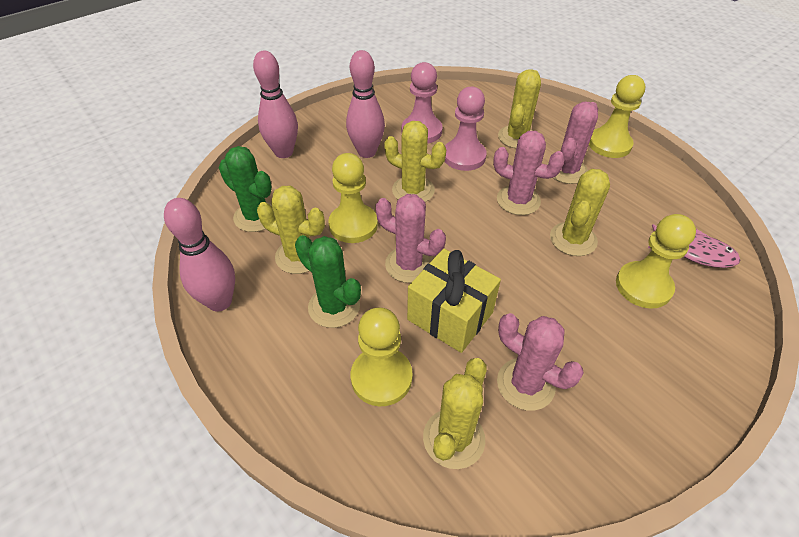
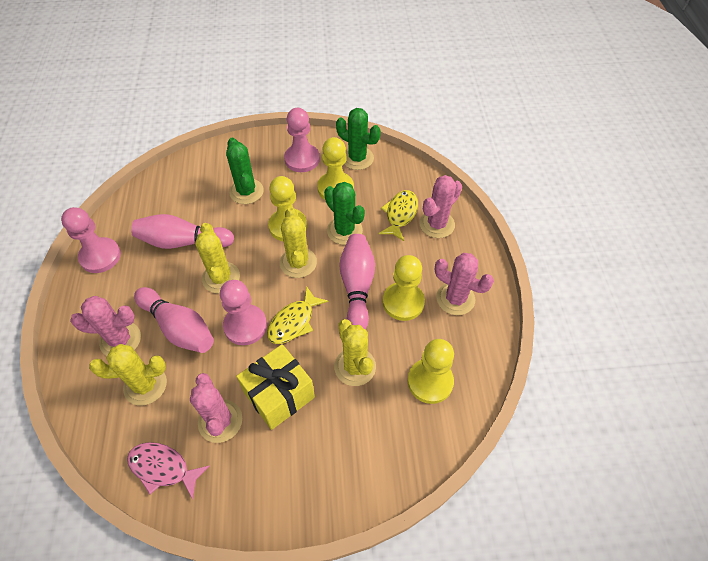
green cactus: [219,146,272,232] [295,235,361,328] = 2 -> [226,138,264,204] [324,182,365,245] [336,108,381,170] = 3
pink pawn: [401,62,442,144] [445,87,487,171] = 2 -> [61,207,121,273] [220,280,267,345] [284,108,320,172] = 3
yellow cactus: [257,186,325,274] [384,121,446,202] [423,358,487,469] [498,69,541,148] [550,169,610,256] = 5 -> [89,344,167,406] [195,223,240,294] [280,207,317,278] [334,319,376,386] = 4
yellow fish: none = 0 -> [267,286,328,344] [379,190,418,241] = 2

